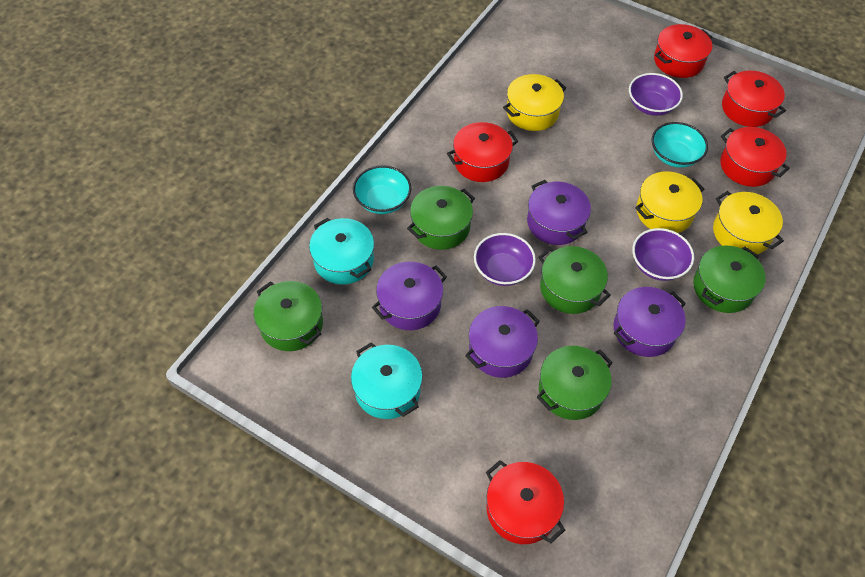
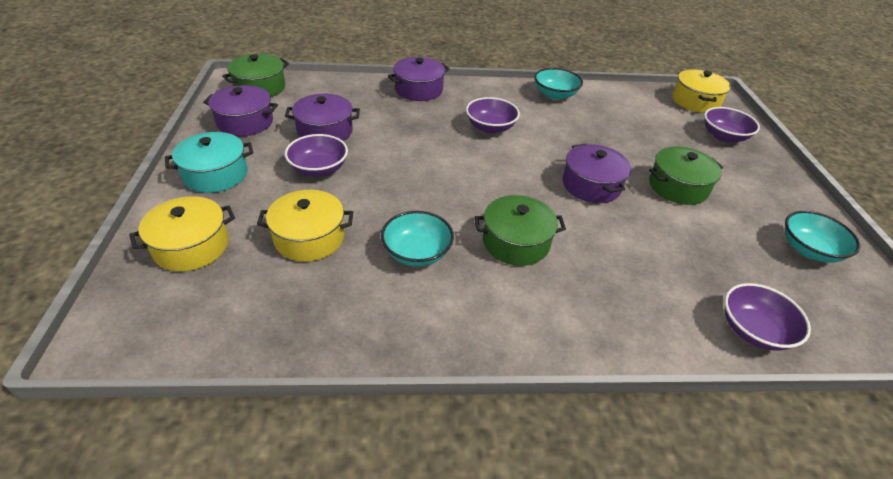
green pot: [254,281,323,351] [407,186,475,250] [537,346,613,420] [538,246,611,314] [693,246,766,313] = 5 -> [222,54,289,97] [474,195,566,266] [649,146,723,205] = 3
purple bowl: [474,233,536,286] [629,73,683,116] [632,228,694,281] = 3 -> [285,134,348,177] [466,97,520,133] [704,107,760,143] [724,283,811,351] = 4
red pot: [447,122,518,182] [486,460,565,544] [654,24,712,78] [720,127,790,187] [722,71,786,127] = 5 -> none = 0
turquoise bowl: [353,165,411,214] [652,122,708,168] = 2 -> [381,211,454,266] [534,68,583,100] [785,211,860,263] = 3
turquoise pot: [309,218,374,285] [351,342,423,419] = 2 -> [165,132,253,193] = 1

